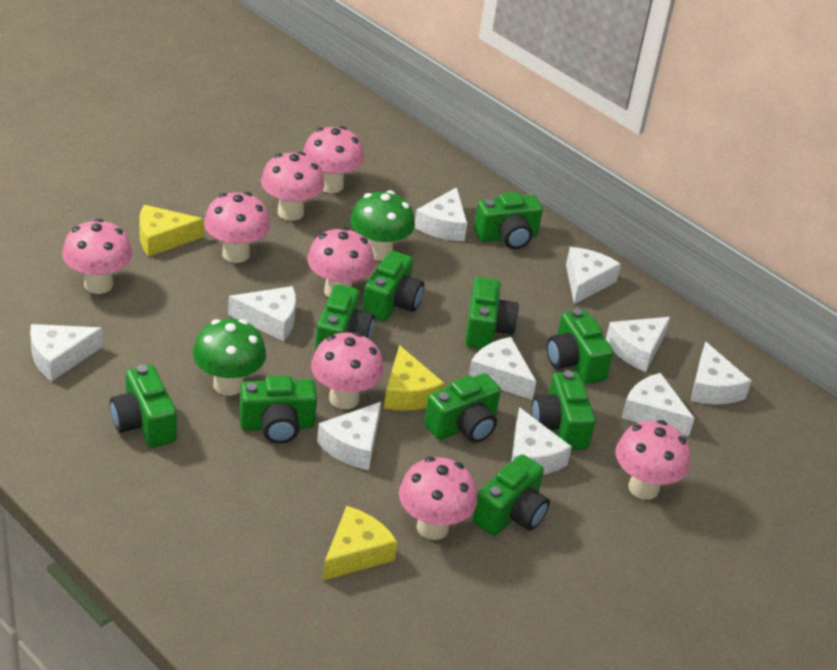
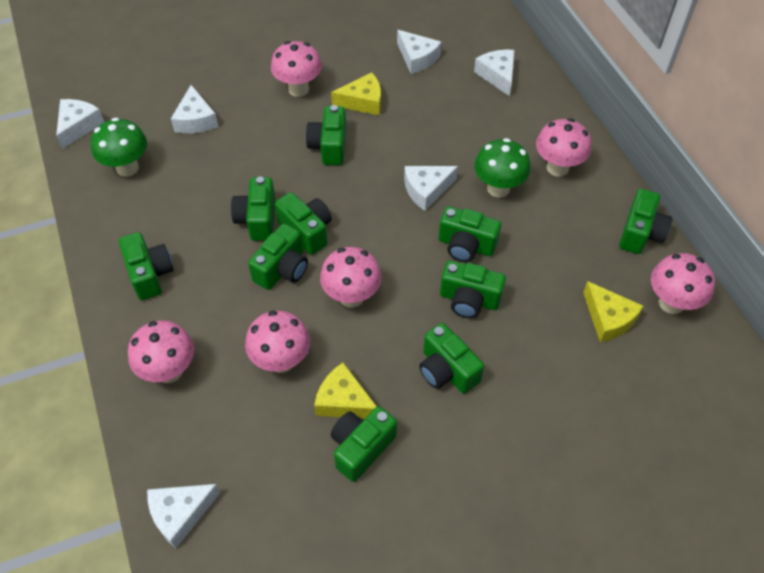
pink mushroom: [62,219,132,294] [204,192,270,263] [261,152,324,221] [303,126,364,193] [307,227,374,297] [311,332,384,409] [399,457,477,540] [615,420,690,500] = 8 -> [128,321,194,383] [245,311,310,373] [271,41,322,97] [320,247,382,308] [536,118,591,177] [651,253,715,314] = 6
white cheese: [30,324,103,381] [228,286,296,341] [317,402,381,470] [415,187,467,241] [469,337,536,400] [511,407,572,475] [566,247,621,304] [606,317,670,372] [622,373,695,437] [690,341,751,404] = 10 -> [56,99,104,149] [147,484,221,548] [171,85,218,133] [397,30,442,74] [404,166,458,211] [474,49,515,96] = 6

